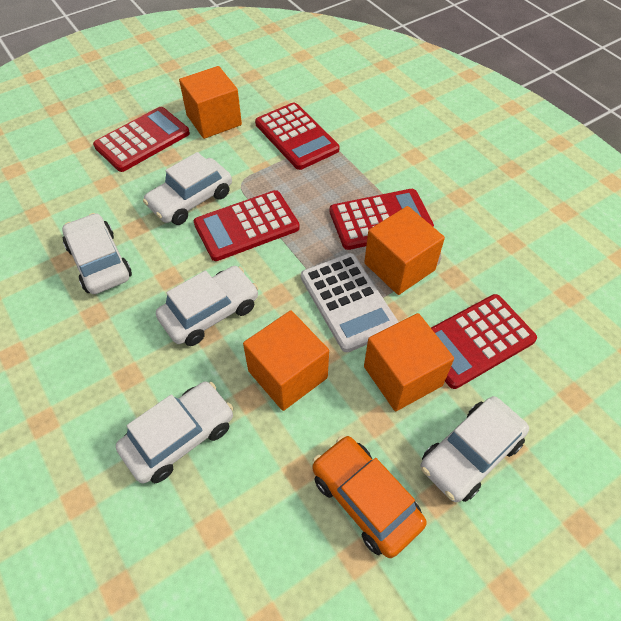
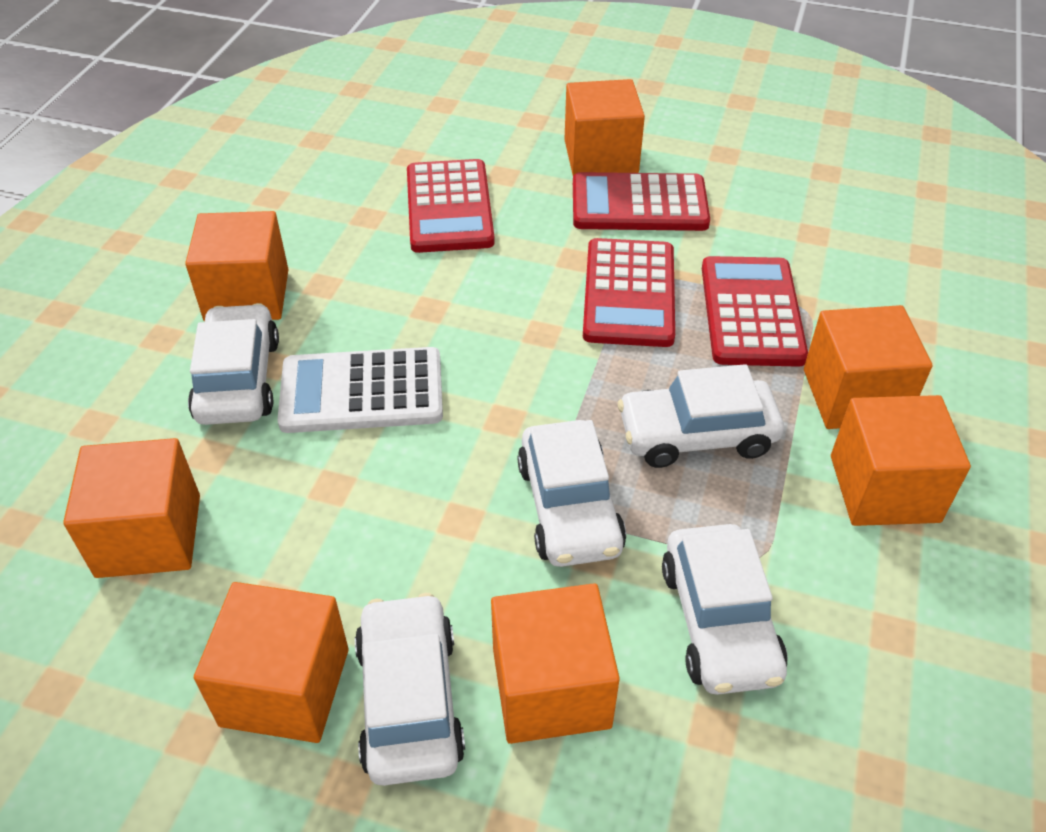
orange car: [312,435,427,558] = 1 -> none = 0
orange cube: [179,66,242,139] [243,310,329,411] [364,206,445,295] [364,313,454,412] = 4 -> [63,438,200,578] [185,211,289,322] [194,582,349,743] [491,583,620,744] [564,79,645,175] [804,305,932,429] [831,395,971,526] = 7
red calculator: [93,107,190,172] [194,190,300,261] [255,102,340,170] [330,189,434,250] [431,294,537,389] = 5 -> [407,159,495,253] [573,172,710,231] [583,238,675,347] [702,256,808,367] = 4

